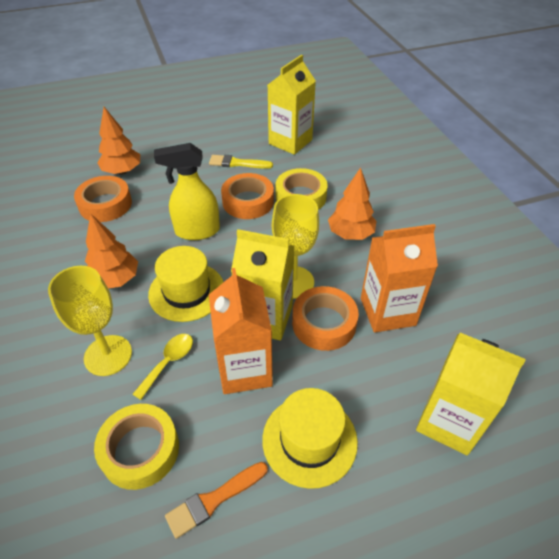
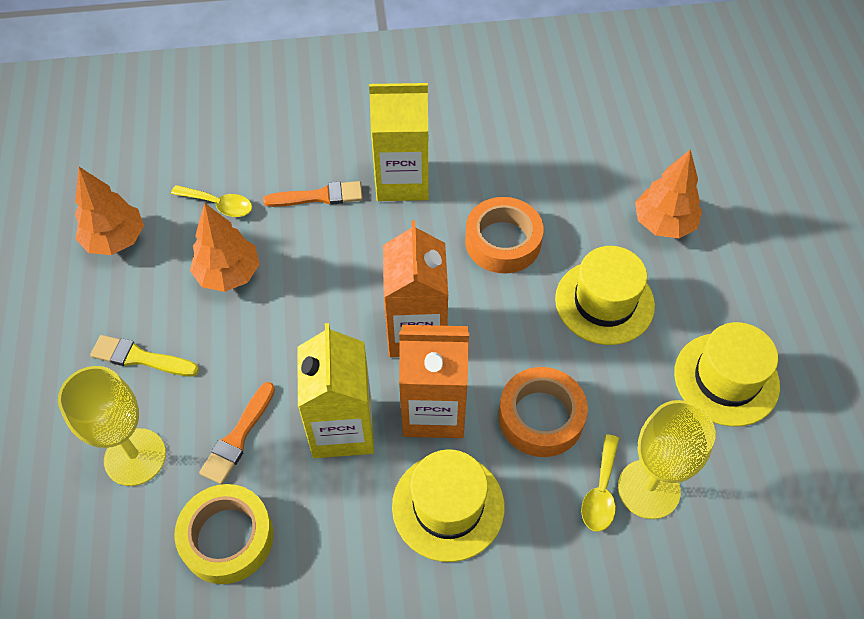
orange brush: [165,462,268,539] = 1 -> [199,382,275,485] [263,181,363,207] = 2
orange tape: [74,176,132,222] [221,173,274,219] [292,286,359,351] = 3 -> [465,197,544,273] [499,367,588,457] = 2
yellow carton: [231,229,294,340] [268,55,316,155] [416,333,526,456] = 3 -> [297,323,374,458] [369,83,429,201] = 2
yellow hat: [148,246,223,322] [262,388,358,489] = 2 -> [392,449,505,562] [555,246,655,345] [674,322,780,427] = 3
yellow spoon: [132,334,193,400] = 1 -> [171,185,252,217] [581,434,619,531] = 2
yellow spray bottle: [154,143,220,240] = 1 -> none = 0
yellow tape: [94,404,179,490] [276,168,328,210] = 2 -> [174,484,273,584] = 1

